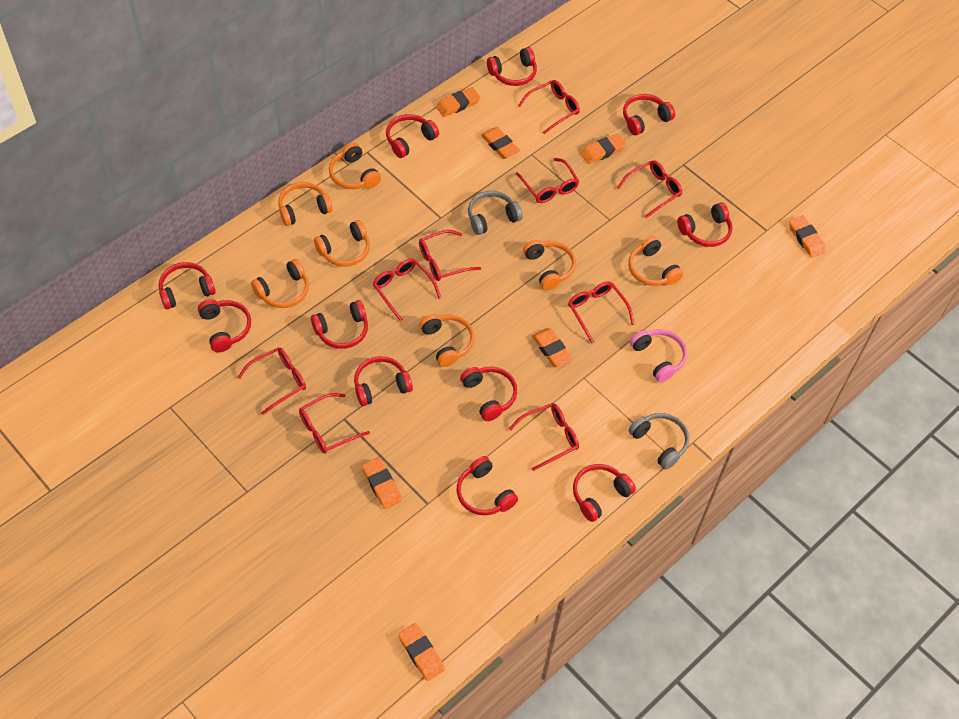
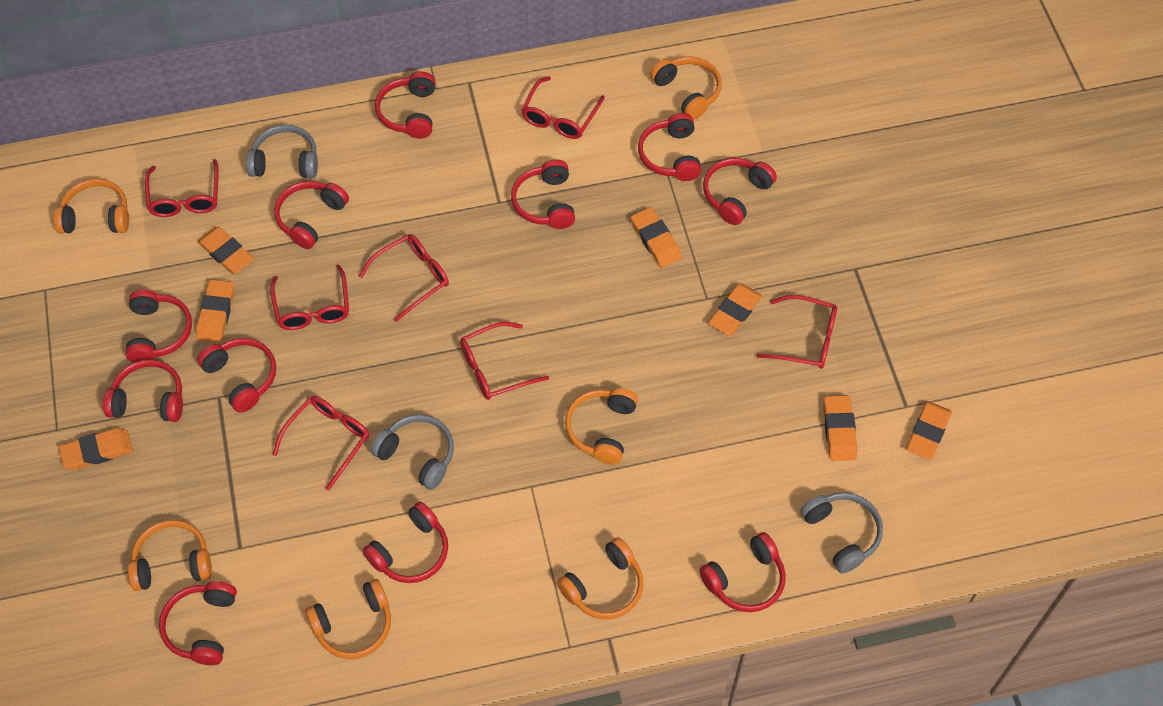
grey headphones: [468,191,523,235] [628,413,689,470] = 2 -> [246,125,318,178] [371,414,454,490] [800,492,883,573] = 3
orange headphones: [251,259,309,308] [278,182,333,226] [314,220,370,267] [329,143,381,189] [420,314,474,367] [523,240,576,290] [628,236,683,286] = 7 -> [54,179,129,234] [128,520,212,591] [305,579,391,659] [557,537,644,619] [565,388,638,464] [650,56,722,120] = 6
pink headphones: [630,329,687,382] = 1 -> none = 0
red glasses: [238,347,306,415] [299,393,370,453] [373,258,441,322] [419,230,481,281] [509,403,579,471] [516,158,579,203] [518,80,580,134] [568,281,635,343] [617,160,682,218] = 9 -> [145,159,219,217] [270,265,349,330] [273,396,369,491] [359,234,449,322] [460,322,549,400] [521,76,605,139] [756,295,837,369] = 7

